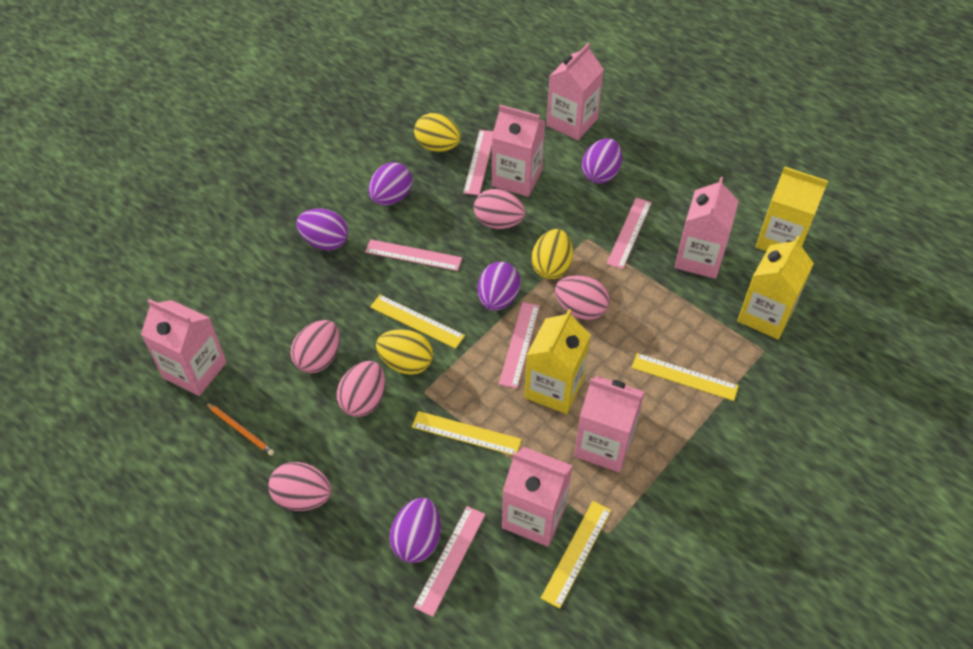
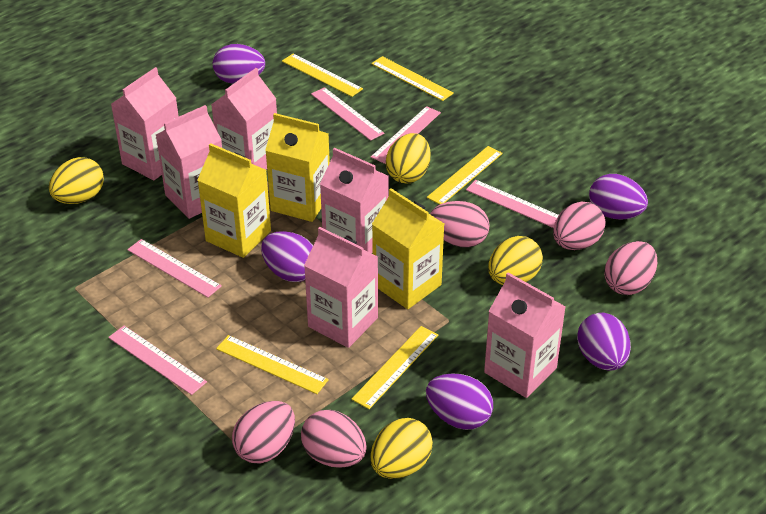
orange pencil: [205,402,275,456] = 1 -> none = 0
yellow egg: [376,329,433,375] [414,113,461,152] [531,229,573,279] = 3 -> [49,157,104,204] [371,418,433,479] [386,133,431,183] [488,236,543,285] = 4
yellow ruler: [370,295,465,349] [412,411,522,455] [541,501,611,609] [632,353,739,401] = 4 -> [216,335,329,394] [282,54,363,97] [352,326,438,409] [371,56,454,101] [427,146,503,205] = 5

